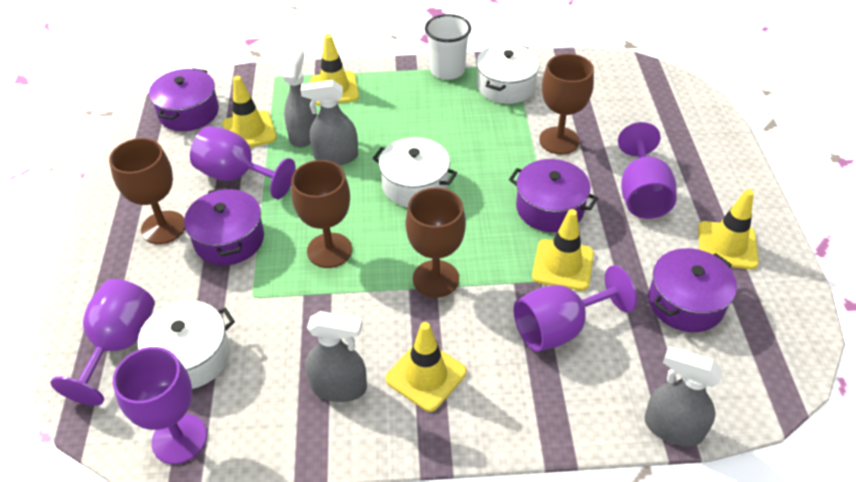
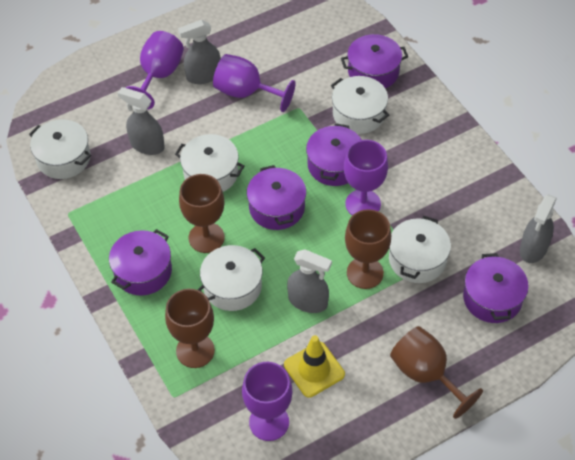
purple goblet: [50,279,155,406] [113,347,207,464] [190,126,296,199] [514,265,637,352] [618,122,676,219] = 5 -> [126,31,184,109] [213,54,296,112] [242,362,292,441] [344,140,388,215] = 4
purple pot: [149,68,219,131] [184,187,264,265] [509,159,598,232] [648,248,737,332] = 4 -> [109,229,172,296] [247,165,306,230] [306,123,362,186] [341,34,408,88] [463,253,529,323] = 5
white cup: [425,14,471,80] = 1 -> none = 0
white pot: [138,300,235,389] [373,137,457,207] [476,44,540,104] = 3 -> [29,119,91,179] [175,134,244,192] [198,245,265,311] [331,76,389,134] [389,216,451,283] = 5
yellow traffic cone: [222,76,277,147] [310,34,359,105] [385,322,467,412] [532,209,594,291] [698,189,759,270] = 5 -> [284,335,345,398] = 1

